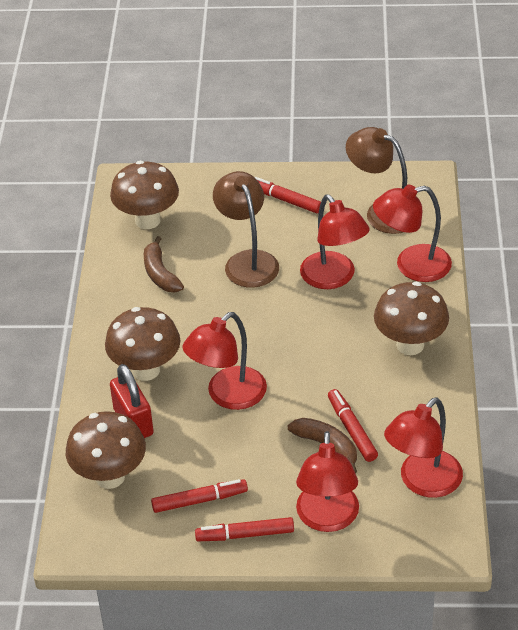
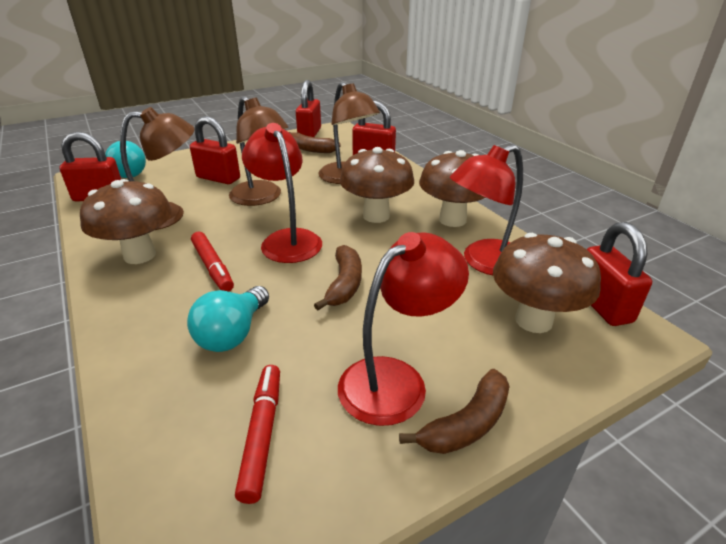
brown banana: [144,236,184,292] [288,418,357,474] = 2 -> [289,132,341,153] [314,245,362,310] [399,369,510,454] = 3
brown lamp: [213,171,279,288] [346,127,407,234] = 2 -> [120,107,194,230] [229,96,289,206] [318,82,380,184] = 3
red lamp: [183,312,267,410] [296,431,359,532] [300,195,370,289] [373,185,452,282] [384,397,463,498] = 5 -> [242,123,322,263] [338,232,469,426] [450,144,523,275] = 3
red marker: [151,479,248,513] [195,517,294,541] [255,177,321,213] [328,389,378,462] = 4 -> [191,231,234,292] [235,365,280,504] = 2
red padlock: [110,364,154,438] = 1 -> [59,132,121,202] [190,116,240,184] [296,80,321,137] [352,100,396,155] [587,222,652,326] = 5
turquoise light bulb: none = 0 -> [105,141,146,178] [187,286,269,352] = 2

